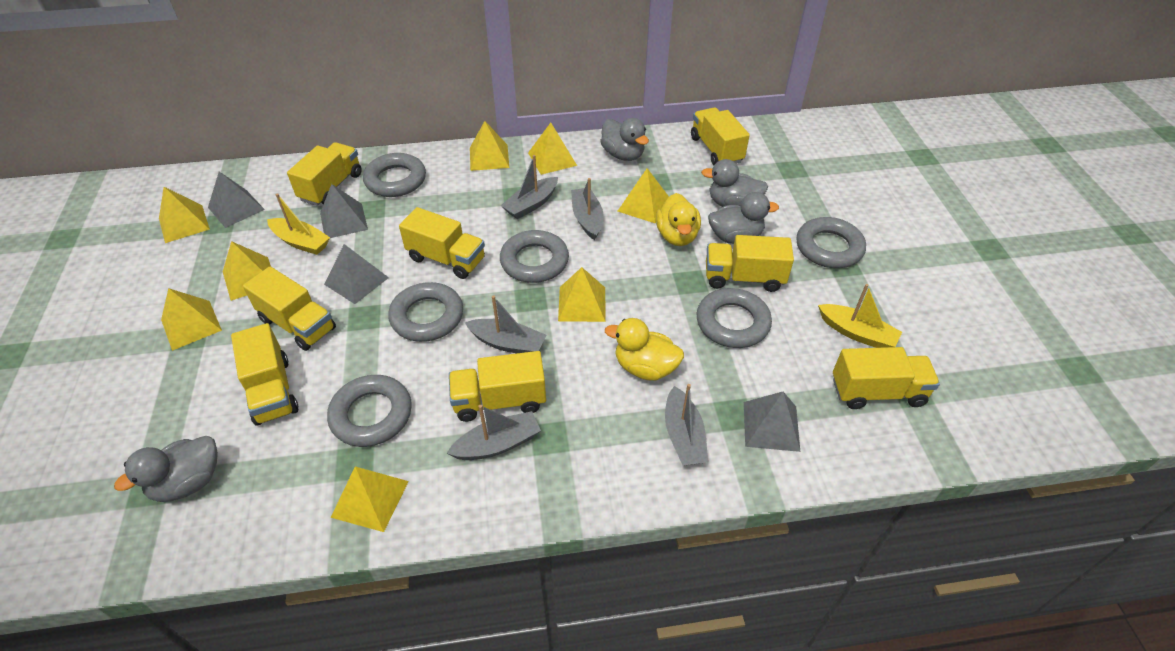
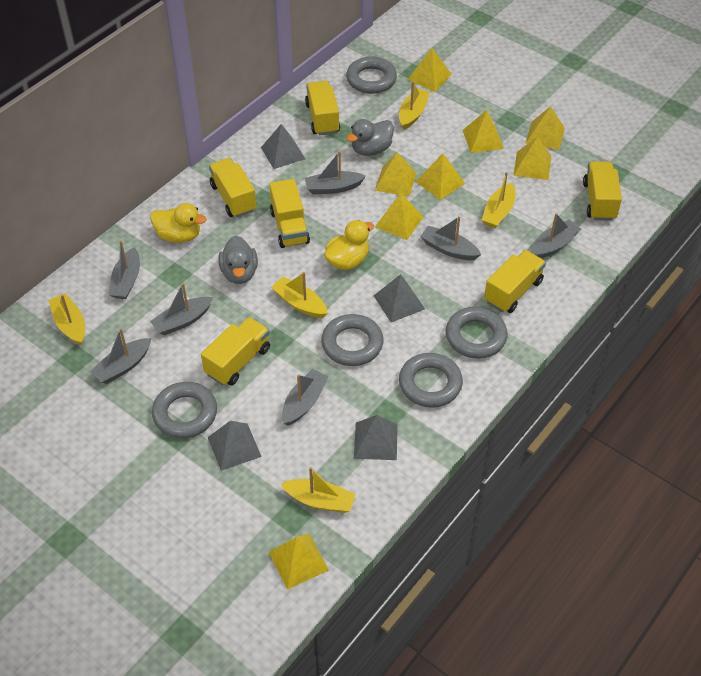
grey boat: [447,405,541,460] [465,296,546,353] [501,155,558,219] [571,178,603,240] [665,384,708,466] = 5 -> [90,328,151,384] [108,240,140,299] [150,283,213,335] [282,369,329,426] [305,151,366,194] [420,216,481,260] [531,213,581,258] = 7
grey duck: [114,436,218,502] [601,118,649,161] [701,159,768,207] [708,192,779,244] = 4 -> [218,236,258,284] [346,119,394,156] = 2
grey ring: [327,375,412,447] [363,153,426,197] [388,282,463,342] [500,230,569,283] [697,288,772,348] [796,217,866,268] = 6 -> [152,382,217,438] [321,314,384,366] [346,57,397,94] [399,353,463,408] [446,307,508,359] = 5
yellow boat: [267,193,330,255] [818,284,902,348] = 2 -> [48,293,85,345] [271,272,328,318] [281,467,356,513] [399,81,430,130] [482,172,515,228] = 5
yellow truck: [231,323,299,426] [243,266,336,351] [287,142,362,206] [399,207,485,279] [449,351,546,422] [691,107,750,165] [706,235,794,292] [833,347,940,409] = 8 -> [201,317,270,385] [209,158,256,218] [269,179,310,248] [305,81,340,136] [484,250,546,313] [583,161,622,221] = 6

